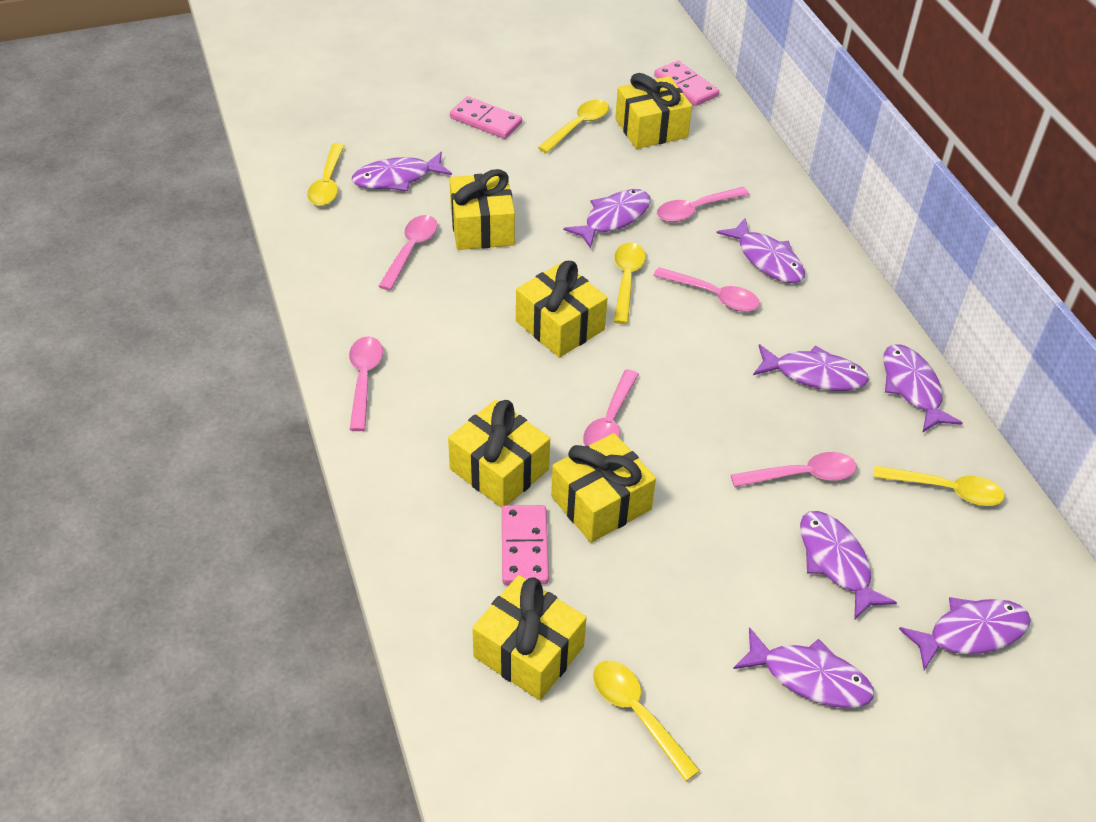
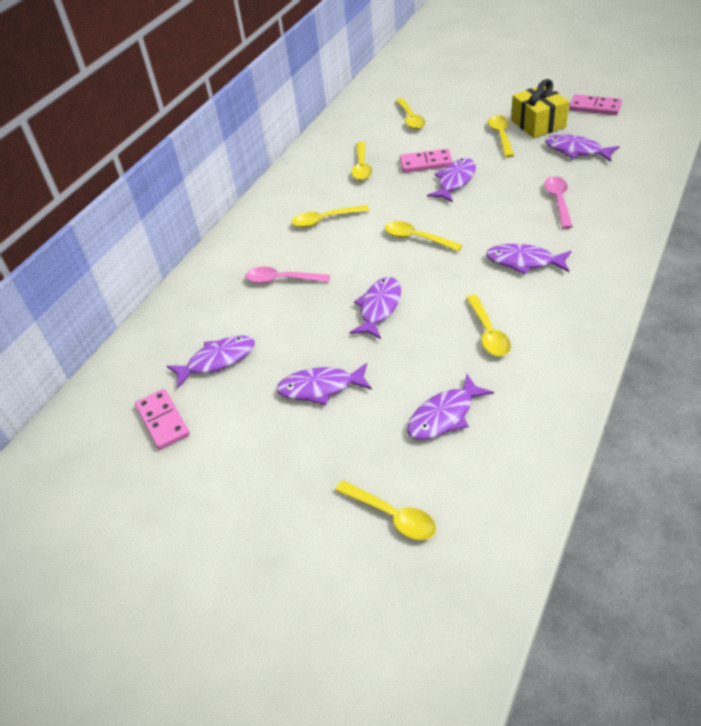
pink spoon: [349,336,383,431] [379,215,437,290] [583,369,639,446] [653,267,760,312] [657,187,749,222] [731,452,857,487] = 6 -> [246,267,330,284] [544,176,573,229] = 2
purple fish: [352,152,452,191] [563,189,651,249] [717,217,805,283] [733,627,874,708] [753,344,869,391] [800,511,897,620] [883,344,963,433] [899,597,1031,670] = 8 -> [167,335,255,388] [276,363,372,405] [349,277,401,339] [407,374,494,440] [427,158,476,203] [486,244,571,275] [545,134,620,162] = 7
yellow gift: [448,400,550,508] [450,169,515,250] [472,575,587,700] [516,261,607,357] [551,433,656,543] [615,73,692,149] = 6 -> [511,79,569,138] = 1
yellow spoon: [307,143,345,206] [538,100,609,153] [593,661,700,781] [614,243,646,324] [873,465,1005,506] = 5 -> [292,205,369,227] [335,480,436,540] [351,142,372,180] [385,221,463,252] [395,98,425,129] [466,295,511,356] [488,115,514,158] = 7

